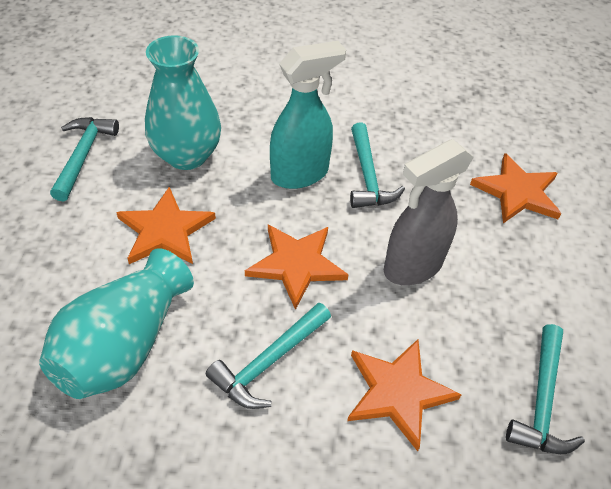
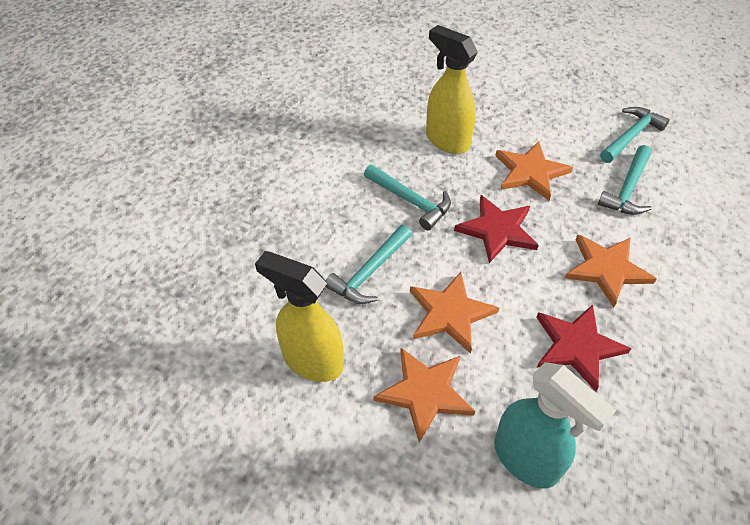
grey spray bottle: [384,139,474,285] = 1 -> none = 0
red star: none = 0 -> [454,195,539,263] [537,305,631,391] = 2
turquoise vase: [39,248,194,399] [145,35,221,170] = 2 -> none = 0
yellow spray bottle: none = 0 -> [255,251,344,382] [426,25,478,154] = 2

